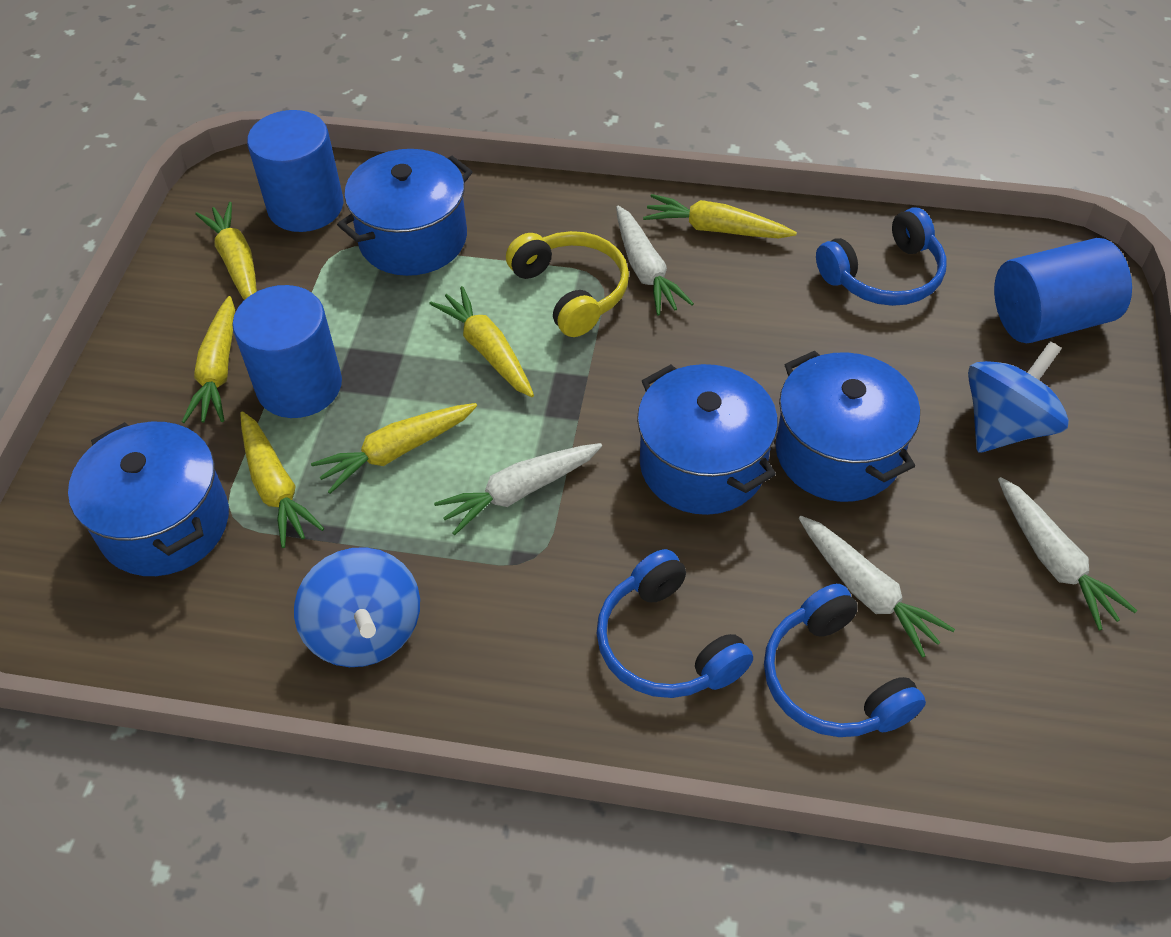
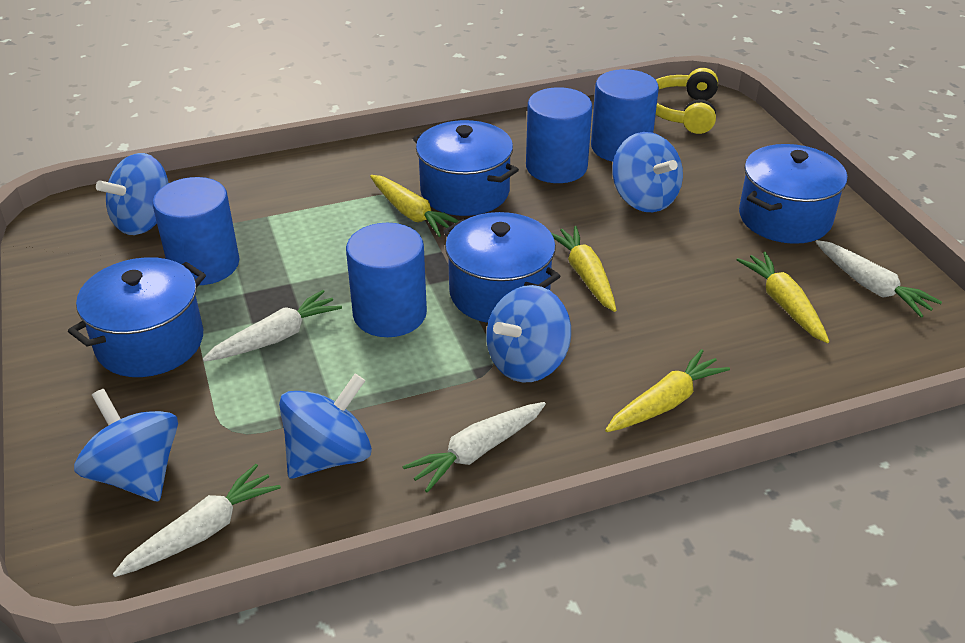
blue cylinder: [232,285,342,418] [247,110,343,232] [994,238,1132,343] = 3 -> [152,177,240,285] [346,223,427,337] [526,87,592,183] [591,69,659,162] = 4
blue headphones: [596,549,753,698] [764,584,926,737] [816,207,946,306] = 3 -> none = 0
blue spinning top: [294,547,420,667] [968,341,1069,452] = 2 -> [74,389,178,501] [96,153,168,235] [279,374,372,479] [486,285,571,382] [612,132,683,212] = 5
yellow carrot: [182,296,235,423] [195,202,257,300] [240,412,324,548] [311,403,477,494] [429,286,534,397] [643,194,797,238] = 6 -> [370,175,459,237] [551,226,616,312] [605,349,730,432] [737,252,829,343] = 4

